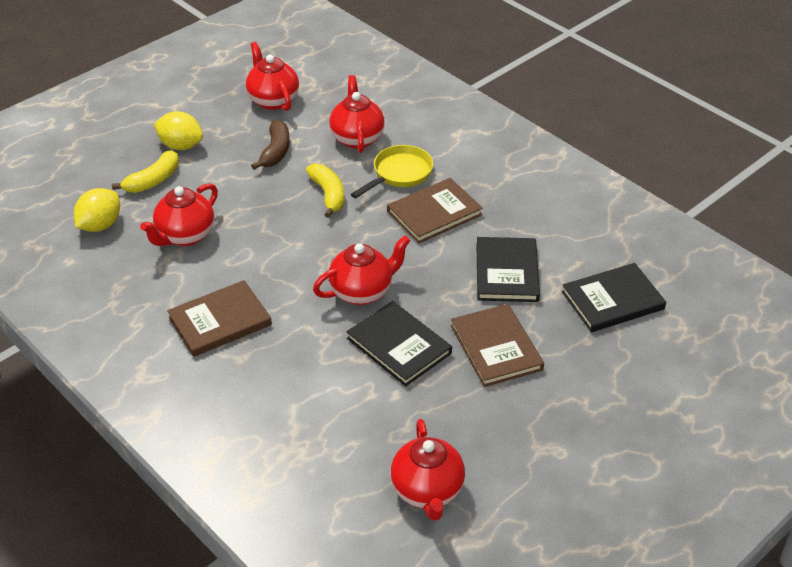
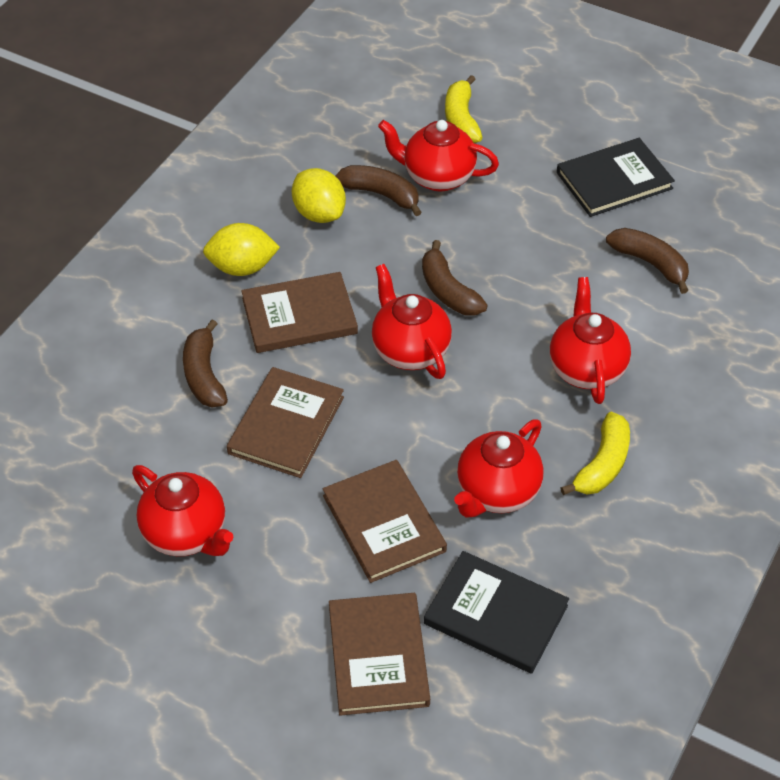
black book: [347,301,452,386] [476,237,540,302] [562,263,666,332] = 3 -> [424,551,569,674] [557,138,675,217] = 2
brown banana: [251,120,290,170] = 1 -> [183,320,228,407] [335,165,422,216] [422,240,488,316] [606,228,689,294] = 4
brown book: [167,280,272,357] [387,178,483,244] [451,304,544,387] = 3 -> [227,367,344,478] [241,272,358,353] [323,460,447,583] [329,593,430,716] = 4
yellow pan: [351,145,433,198] = 1 -> none = 0

